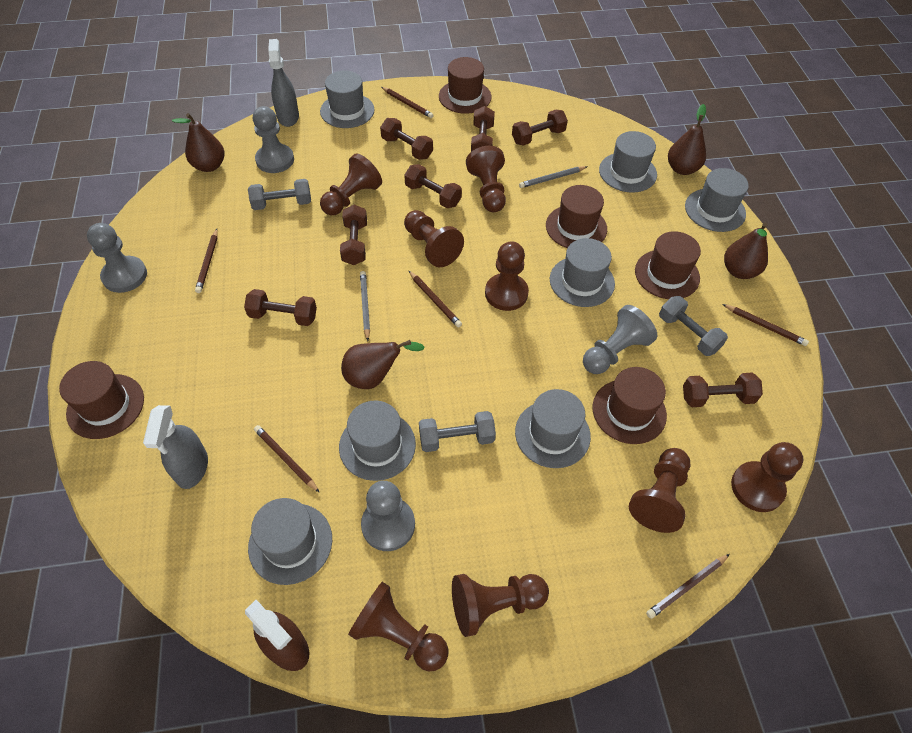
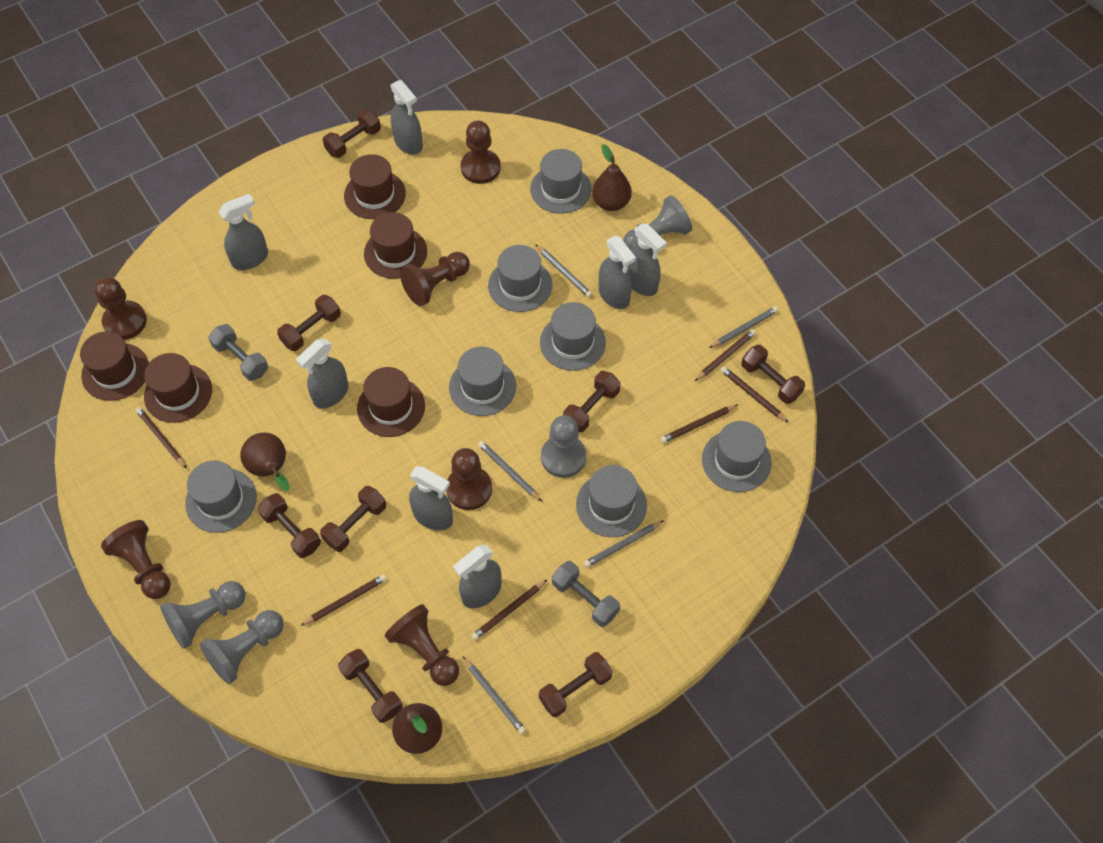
brown dumbbell: [244,289,317,326] [340,205,367,265] [380,118,433,160] [404,164,462,208] [471,106,495,152] [512,110,568,146] [683,373,763,407] = 7 -> [258,493,321,558] [277,295,341,351] [320,486,386,552] [323,109,381,158] [338,649,403,723] [539,652,613,717] [563,371,620,433] [741,345,805,404] = 8
brown pawn: [320,153,382,215] [348,582,448,672] [404,210,464,267] [452,574,549,637] [466,146,506,212] [485,241,529,311] [629,448,690,533] [731,442,803,512] = 8 -> [94,277,147,340] [101,520,171,599] [385,604,459,686] [400,252,470,306] [446,448,492,510] [461,120,501,184] = 6
brown pear: [172,113,225,172] [341,340,425,389] [668,104,706,175] [724,223,768,279] = 4 -> [240,432,290,491] [392,703,442,754] [592,144,632,211] = 3
brown spray bottle: [245,600,309,671] = 1 -> none = 0
grey dumbbell: [248,179,311,210] [419,411,496,452] [659,296,728,356] = 3 -> [209,324,268,381] [552,561,620,627] = 2
grey pencil: [360,271,370,341] [519,166,587,188] = 2 -> [463,657,526,734] [478,441,542,502] [535,244,592,298] [584,520,664,568] [709,306,778,348] = 5
grey spray bottle: [143,405,208,489] [268,39,299,127] = 2 -> [219,194,268,270] [296,339,348,409] [391,80,423,155] [409,466,453,531] [453,545,502,608] [599,236,636,309] [628,224,667,296] = 7

